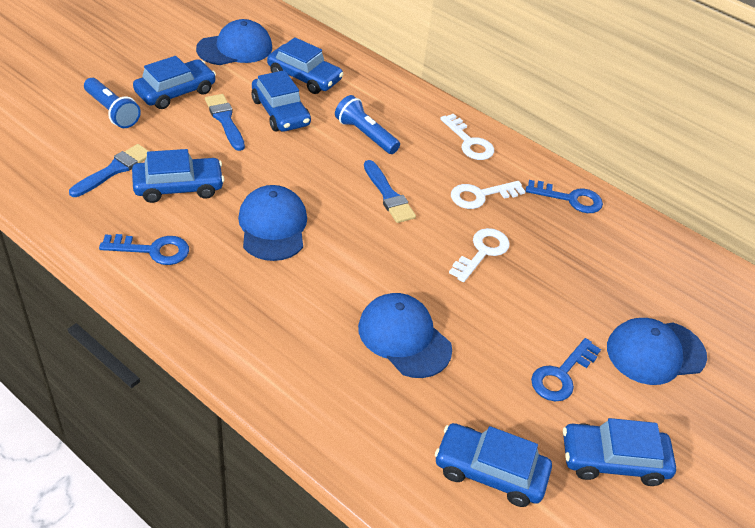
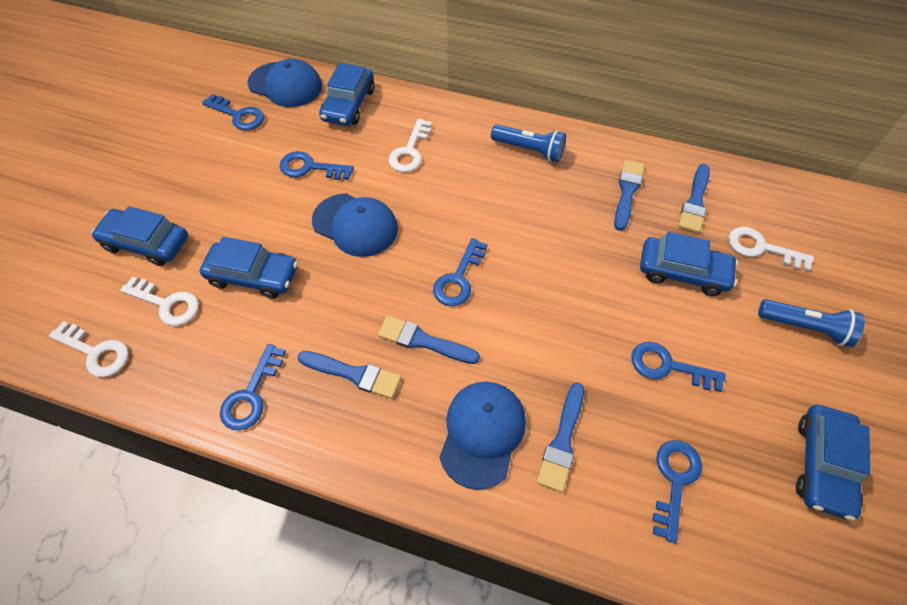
blue brush: [69,144,149,197] [205,94,245,151] [364,160,416,223] = 3 -> [297,351,401,399] [378,316,480,364] [537,383,584,492] [614,160,644,231] [678,164,710,233] = 5
blue cap: [196,19,272,65] [238,185,307,261] [358,293,452,378] [607,318,707,385] = 4 -> [248,59,322,107] [312,193,398,257] [440,382,526,490] = 3
blue car: [132,149,224,203] [133,56,216,109] [252,70,311,132] [267,37,343,94] [435,423,552,507] [563,418,676,486] = 6 -> [91,206,188,266] [200,237,298,299] [319,63,375,126] [640,232,738,296] [796,405,870,521] = 5
blue key: [99,234,189,265] [526,180,603,213] [531,338,601,402] = 3 -> [202,94,264,130] [220,344,286,430] [280,151,354,180] [433,238,488,306] [631,342,726,392] [652,440,702,543] = 6
white key: [440,114,494,160] [449,228,510,282] [451,181,525,209] = 3 -> [49,321,129,377] [120,276,199,326] [389,119,432,172] [729,227,814,271] = 4

